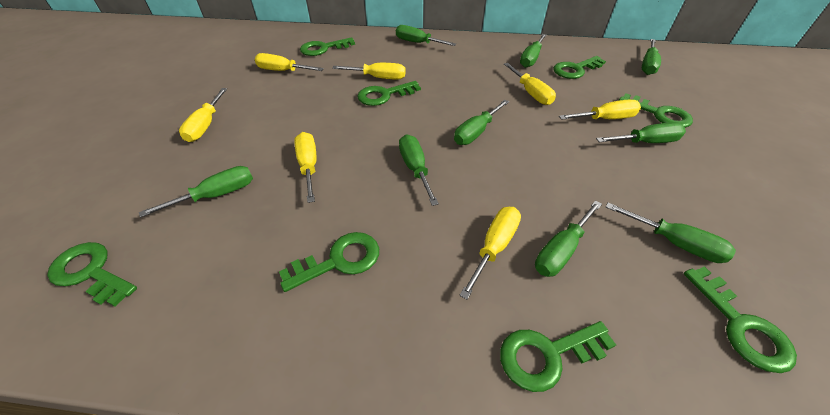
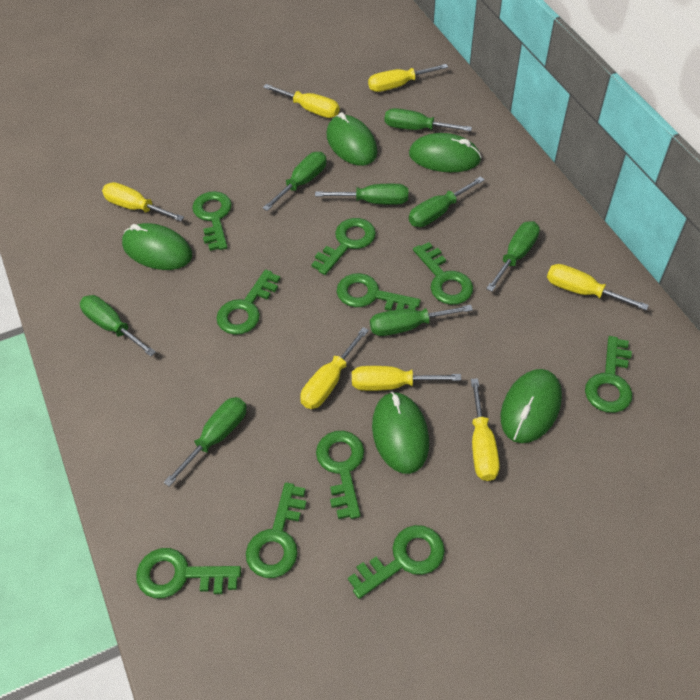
green key: [47,242,137,306] [279,232,379,292] [300,37,355,56] [357,81,421,106] [500,321,616,392] [554,56,606,79] [619,93,693,128] [684,266,797,373] = 8 -> [136,548,241,598] [192,191,232,251] [216,269,280,335] [246,482,306,578] [311,218,376,275] [316,431,364,519] [336,273,421,311] [348,525,445,599] [413,242,473,305] [585,336,632,413] = 10
green mouse: none = 0 -> [122,223,192,270] [326,112,377,166] [372,391,429,474] [409,133,482,172] [500,369,562,443] = 5
green screwdriver: [139,166,253,218] [396,25,456,46] [399,135,439,206] [454,100,509,145] [520,34,546,68] [535,200,602,277] [596,122,686,143] [606,203,736,263] [642,39,661,75] = 9 -> [80,295,156,356] [163,397,247,487] [262,152,327,211] [315,184,408,205] [370,305,473,336] [385,108,472,131] [409,176,484,227] [486,221,540,292] = 8

